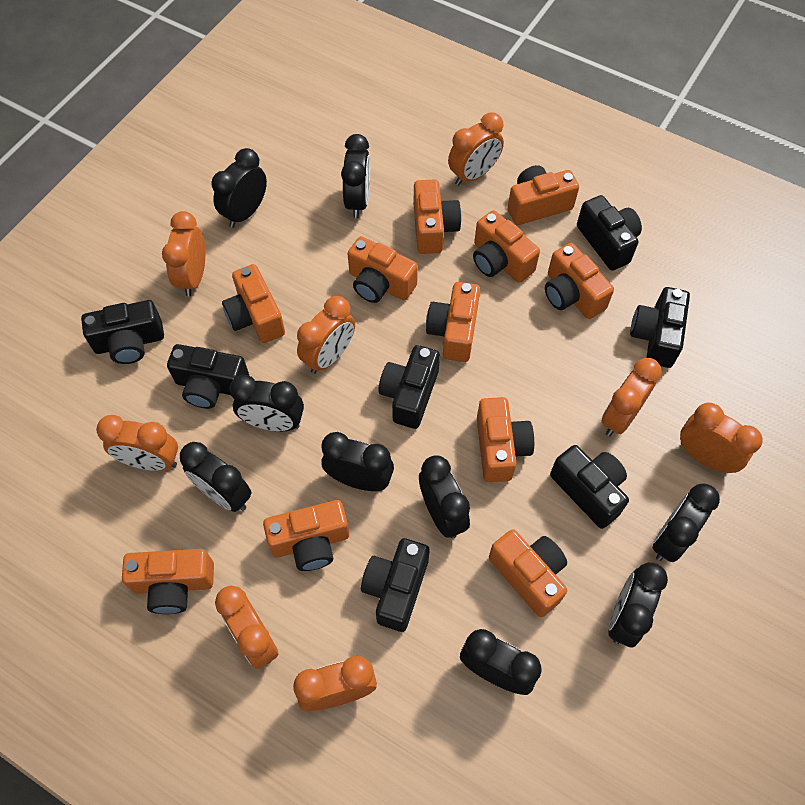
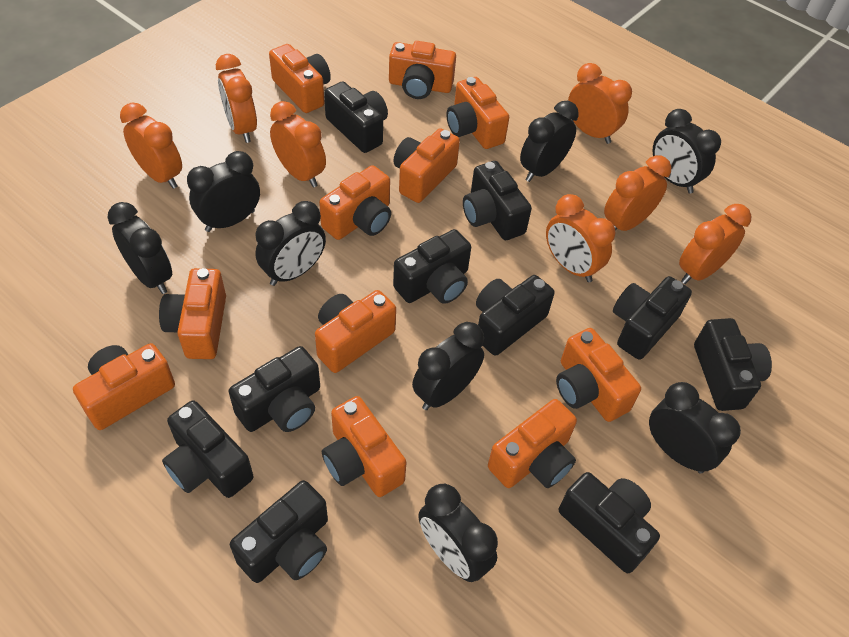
black camera: [81,300,164,364] [167,344,249,409] [361,538,429,632] [378,345,440,429] [550,445,629,529] [577,195,642,271] [630,287,690,368] = 7 -> [162,400,253,498] [228,346,320,432] [230,480,328,583] [324,81,388,153] [393,229,471,304] [463,161,532,240] [476,275,555,356] [559,472,660,573] [613,276,692,360] [694,318,772,411] = 10
black clock: [180,442,252,512] [211,148,267,228] [230,375,304,431] [322,432,394,491] [341,134,370,218] [419,455,470,538] [460,629,542,695] [608,562,668,647] [653,483,720,562] = 9 -> [108,202,172,294] [187,151,260,232] [255,201,326,286] [412,322,484,410] [418,484,498,582] [520,101,579,182] [649,382,741,473] [653,109,721,194] = 8
orange clock: [96,415,178,471] [162,211,205,296] [215,586,279,669] [293,656,377,711] [297,296,355,374] [448,112,504,186] [601,358,662,436] [680,403,763,473] = 8 -> [120,102,182,189] [216,54,257,143] [270,101,326,187] [546,194,615,282] [568,63,632,144] [604,155,671,231] [679,204,751,284] = 7

